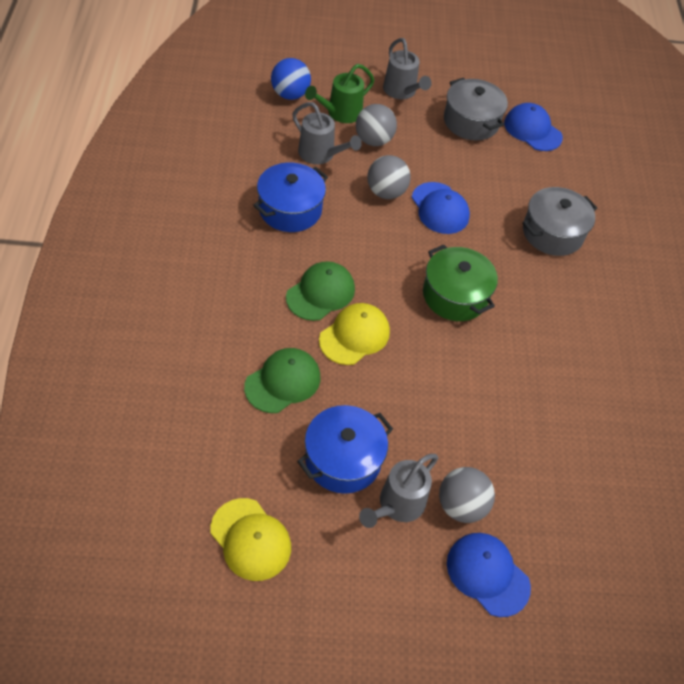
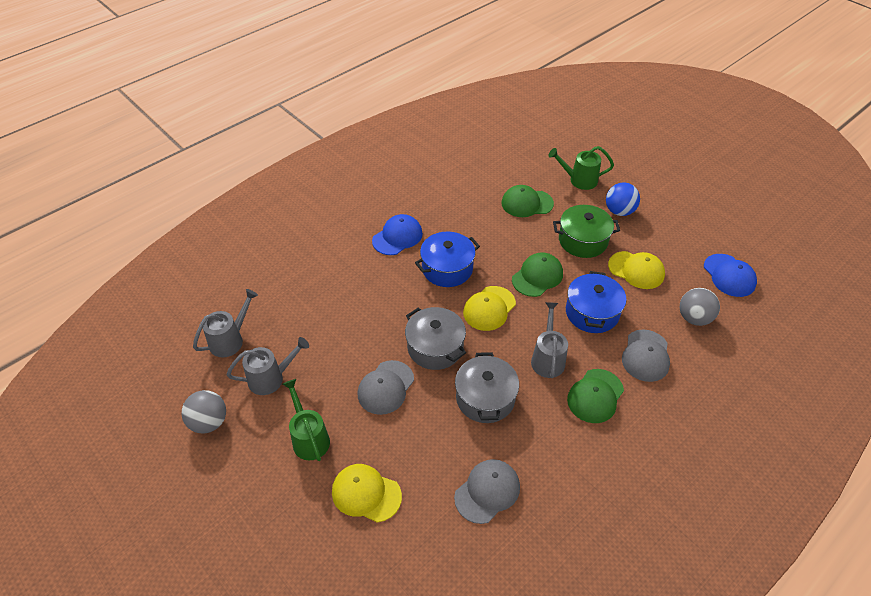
blue cap: [412,182,470,234] [447,533,531,617] [504,103,563,151] = 3 -> [372,214,423,255] [704,254,757,297] = 2
green cap: [244,348,320,413] [286,261,355,321] = 2 -> [502,185,554,217] [512,252,563,297] [567,369,624,423] = 3
green watering can: [305,64,374,123] = 1 -> [283,379,330,461] [548,146,614,190] = 2
grey ball: [356,104,397,146] [367,155,411,199] [439,467,495,523] = 3 -> [181,390,226,433] [680,288,720,326] = 2
grey cap: none = 0 -> [358,360,414,415] [454,459,520,524] [622,329,670,382] = 3
yellow cap: [210,498,291,581] [319,303,390,365] = 2 -> [332,464,402,523] [463,286,516,331] [608,251,665,289] = 3

